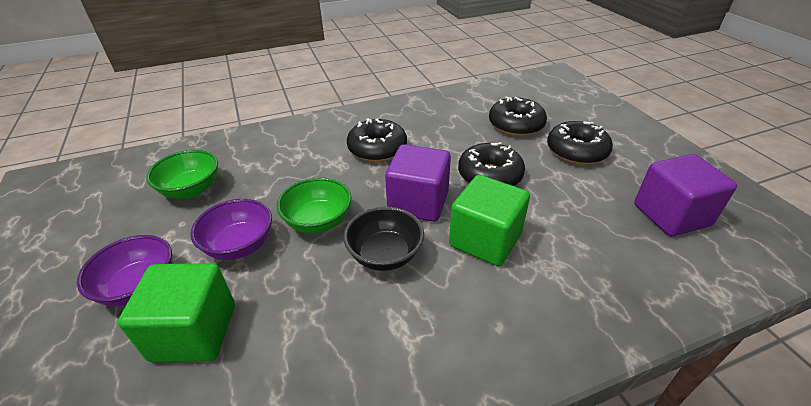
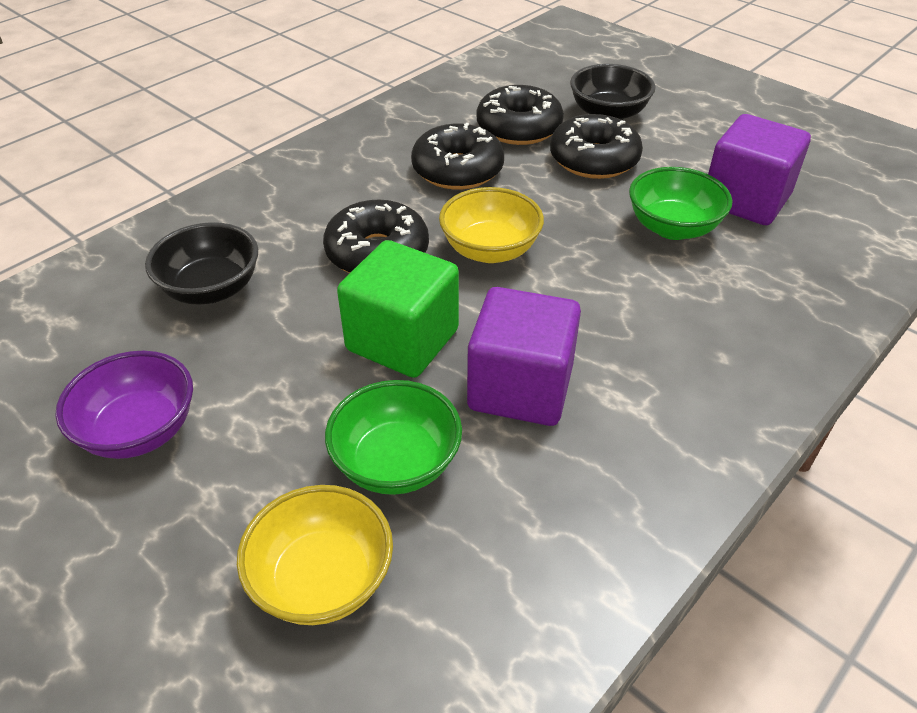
black bowl: [343,207,424,271] = 1 -> [145,222,258,305] [570,64,656,120] = 2
green cube: [118,263,235,362] [449,175,530,266] = 2 -> [337,240,459,378] = 1
purple bowl: [77,235,172,306] [191,199,272,260] = 2 -> [55,351,193,459] = 1
yellow bowl: none = 0 -> [237,485,393,625] [439,187,544,263] = 2

